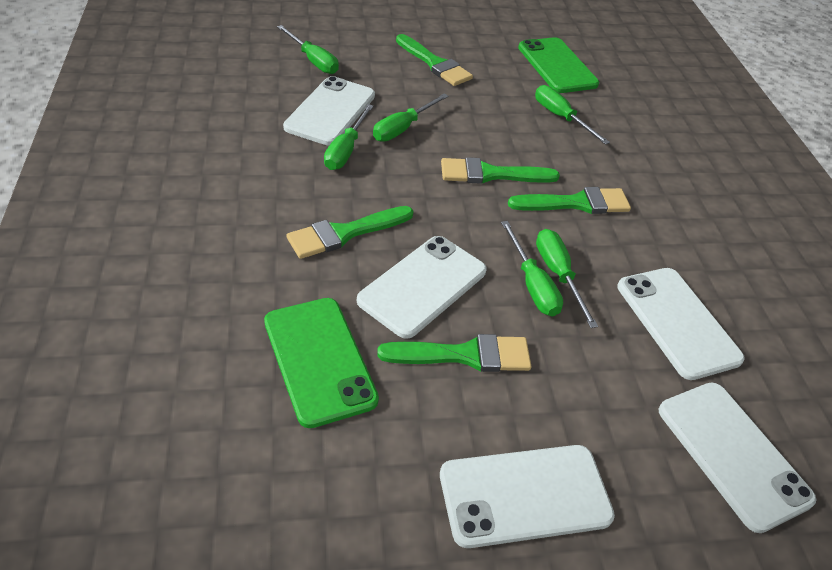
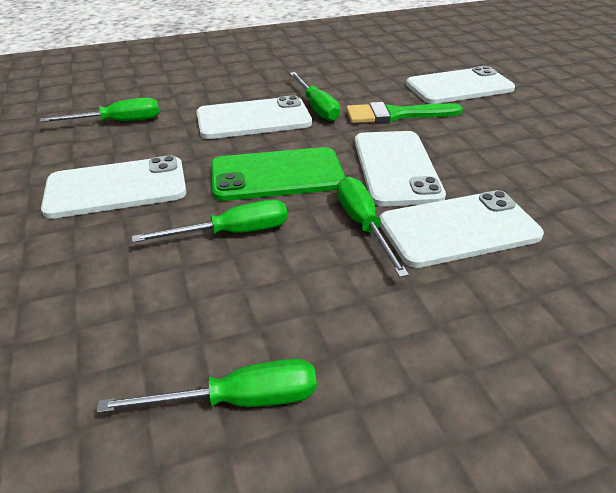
green brush: [287,206,414,259] [377,334,532,372] [396,34,473,86] [441,157,560,184] [508,187,631,214] = 5 -> [346,102,463,123] = 1
green phone: [264,298,379,428] [518,37,599,93] = 2 -> [211,147,345,201] = 1
green screwdriver: [277,25,339,74] [324,104,374,170] [373,94,449,142] [501,221,563,317] [535,85,610,145] [536,229,598,328] = 6 -> [40,98,159,122] [97,359,317,413] [132,200,287,243] [290,72,340,121] [337,177,409,277] = 5

